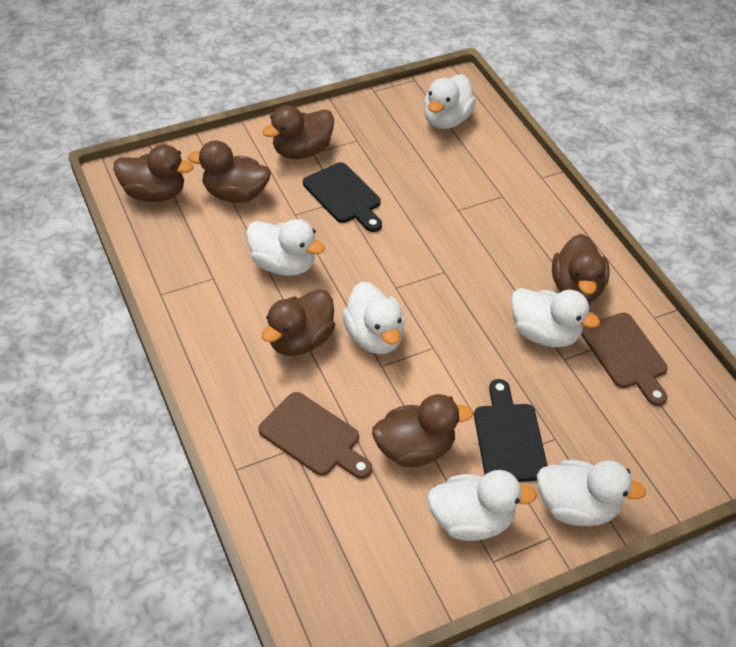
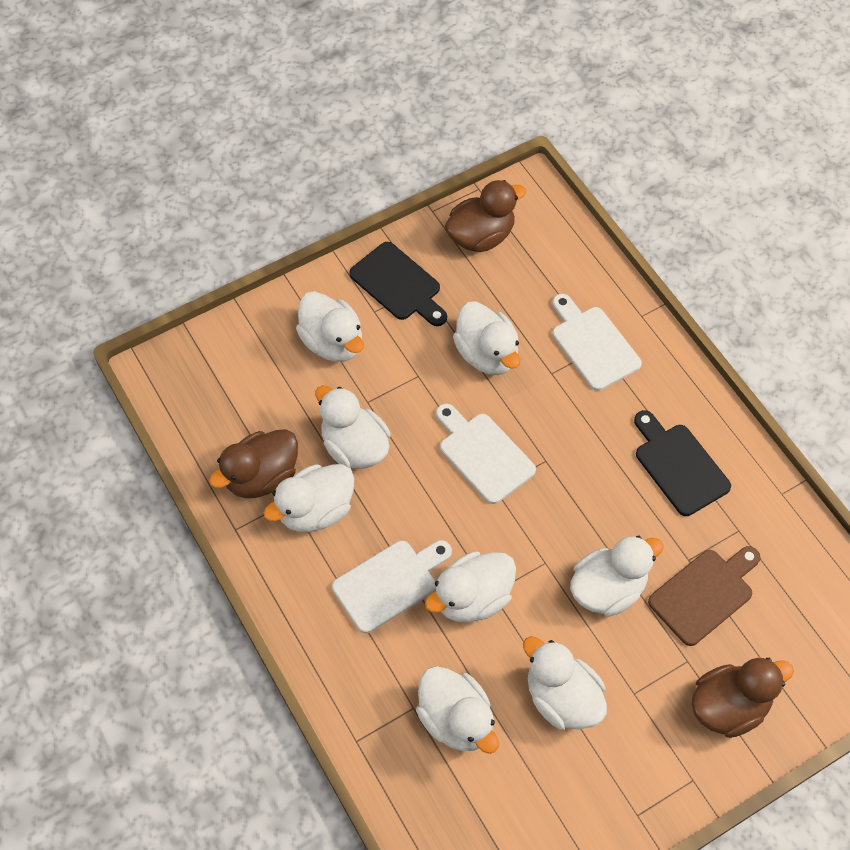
brown cutting board: [258,392,372,479] [581,313,668,406] = 2 -> [648,546,761,646] = 1
brown duck: [114,144,194,202] [188,141,271,203] [262,289,335,356] [263,105,334,159] [372,394,473,467] [552,234,609,303] = 6 -> [209,429,298,498] [445,180,526,252] [691,658,794,738] = 3
white cutting board: none = 0 -> [332,540,452,633] [436,404,536,504] [552,294,642,391] = 3
white duck: [246,219,325,276] [342,282,405,354] [424,74,476,129] [427,470,537,541] [511,288,600,347] [537,460,646,526] = 6 -> [263,464,354,532] [296,291,364,362] [315,385,391,469] [416,666,499,754] [425,551,516,623] [453,301,521,375] [523,636,607,730] [570,536,664,617] = 8

